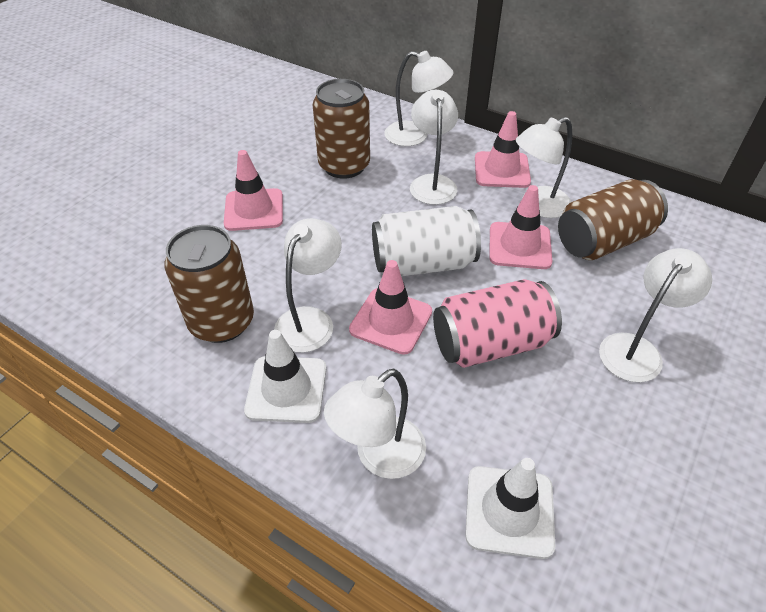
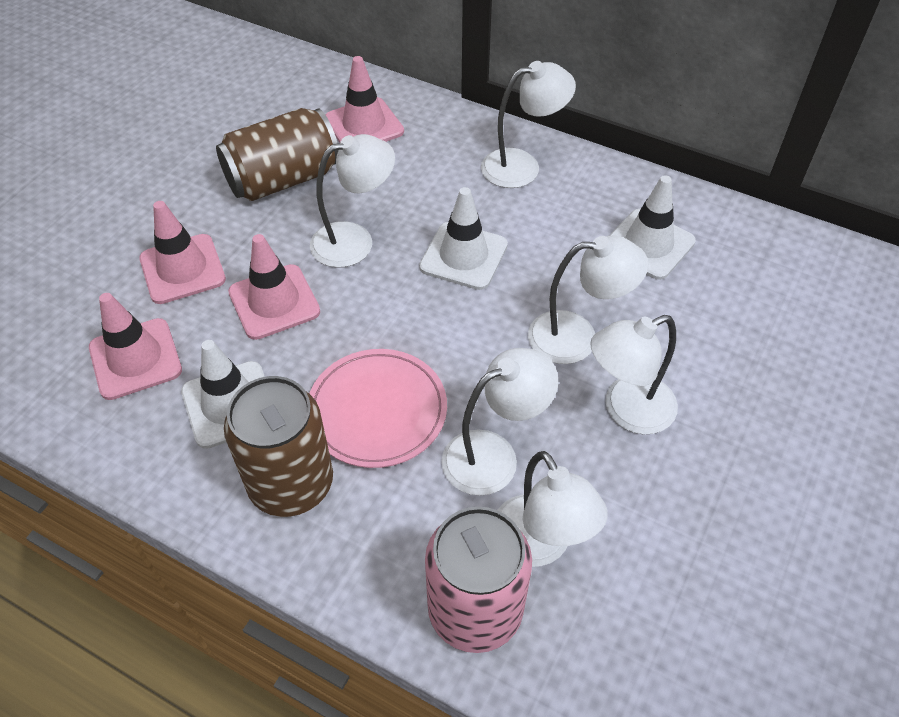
brown can: [164,225,254,343] [313,79,370,179] [558,179,668,260] = 3 -> [216,108,339,201] [224,376,333,517] = 2
pink plate: none = 0 -> [309,349,447,468] = 1
white can: [372,206,481,277] = 1 -> none = 0
white traffic cone: [244,330,326,423] [465,458,555,559] = 2 -> [181,340,265,449] [419,187,508,290] [609,175,696,280] = 3

